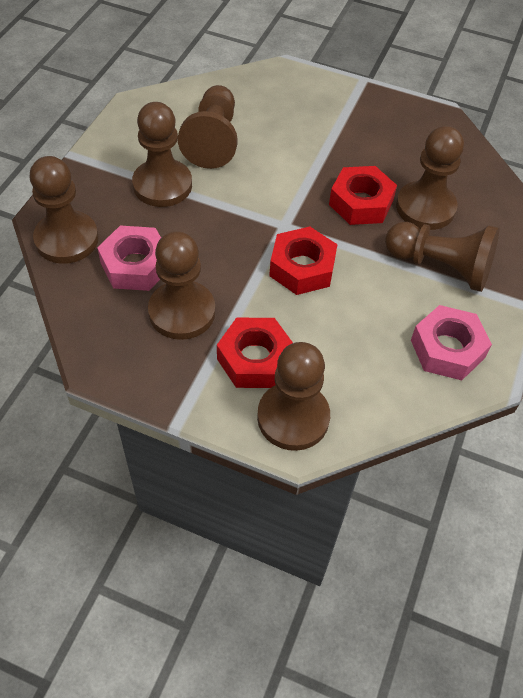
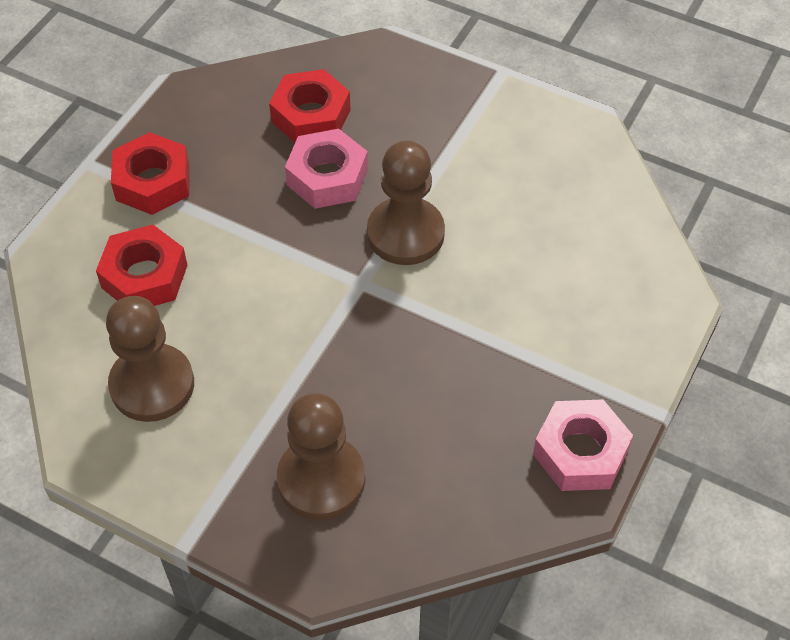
brown pawn: [29,156,99,264] [132,102,192,207] [148,231,215,340] [178,85,238,169] [257,342,330,451] [385,222,499,292] [396,126,464,230] = 7 -> [106,296,194,422] [277,393,365,520] [367,140,445,265] = 3

